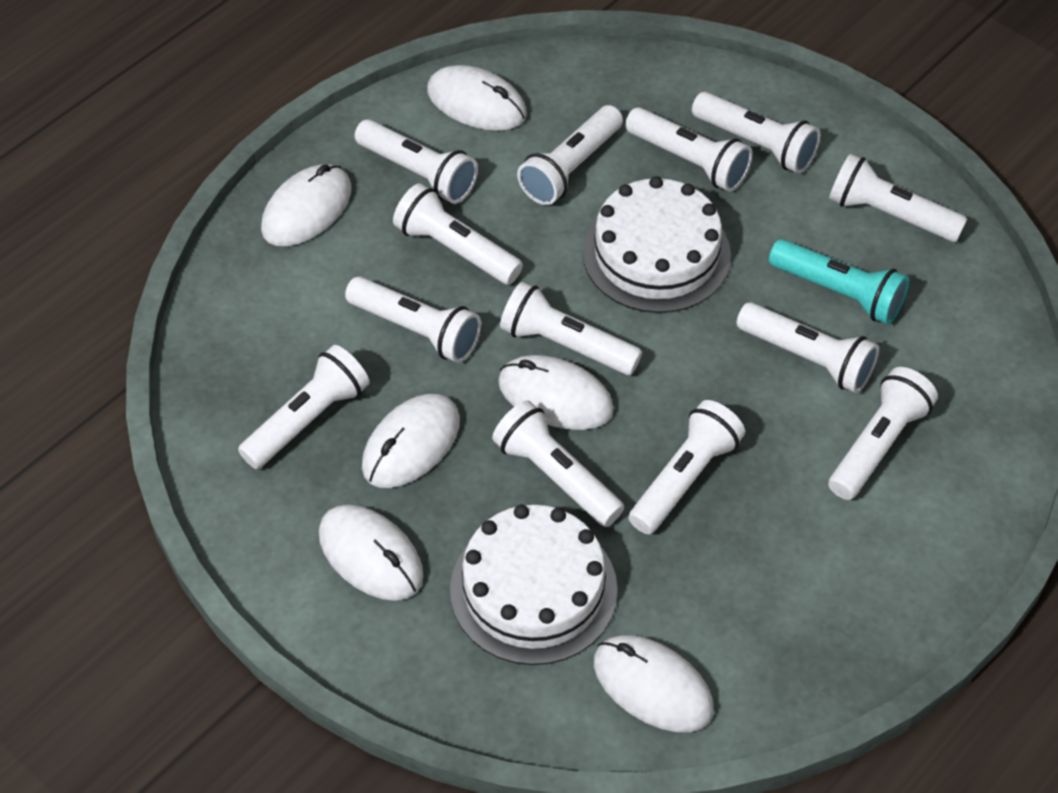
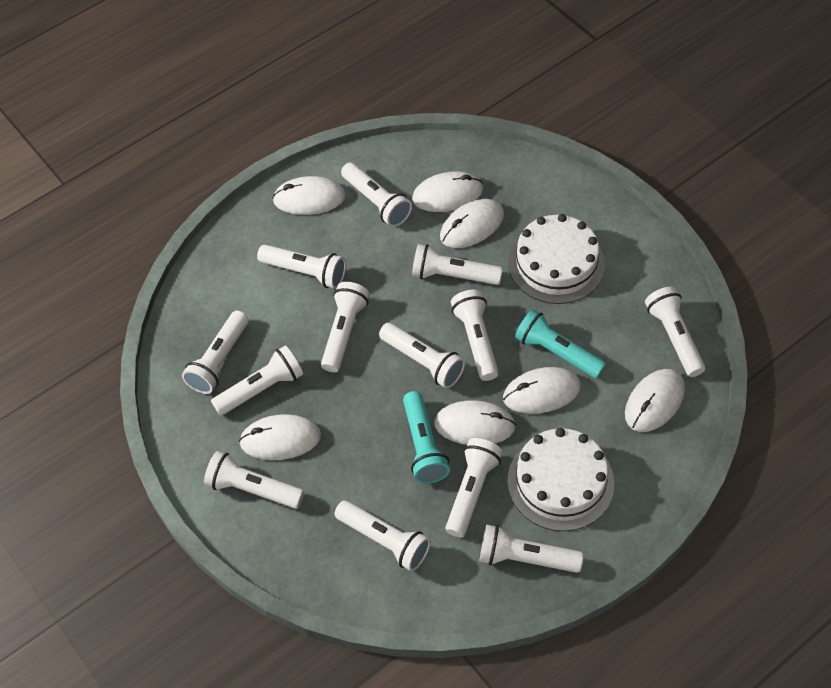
turquoise flashlight: [769,239,909,324] = 1 -> [403,391,450,484] [515,309,606,378] = 2
white mouse: [261,164,352,246] [319,505,424,601] [362,394,460,488] [427,65,527,131] [498,355,614,430] [594,635,714,732] = 6 -> [239,414,321,460] [272,176,346,215] [412,171,483,212] [434,400,516,445] [440,199,504,248] [503,367,581,414] [625,369,685,432] = 7

